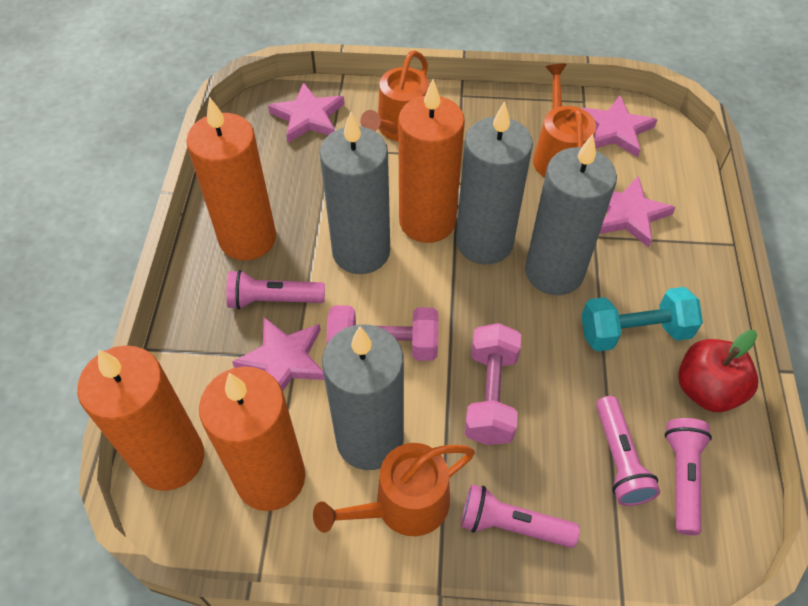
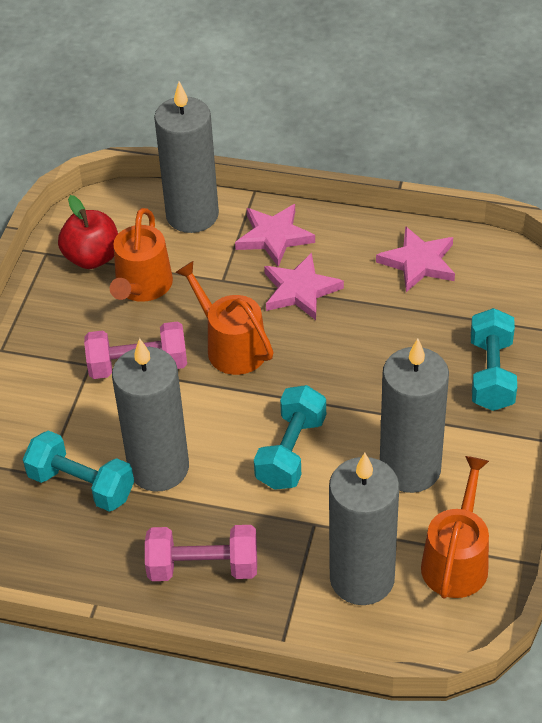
orange candle: [77,345,204,491] [186,97,276,260] [199,367,305,511] [398,79,465,243] = 4 -> none = 0
pink flashlight: [226,270,325,310] [461,484,580,548] [596,396,660,506] [664,418,712,535] = 4 -> none = 0
pink star: [232,317,324,391] [268,82,345,143] [581,96,657,157] [599,176,676,248] = 4 -> [235,204,315,267] [264,253,344,320] [376,226,455,292] = 3
turquoise dumbbell: [581,287,703,352] = 1 -> [23,431,134,512] [254,385,326,490] [471,308,517,411] = 3

